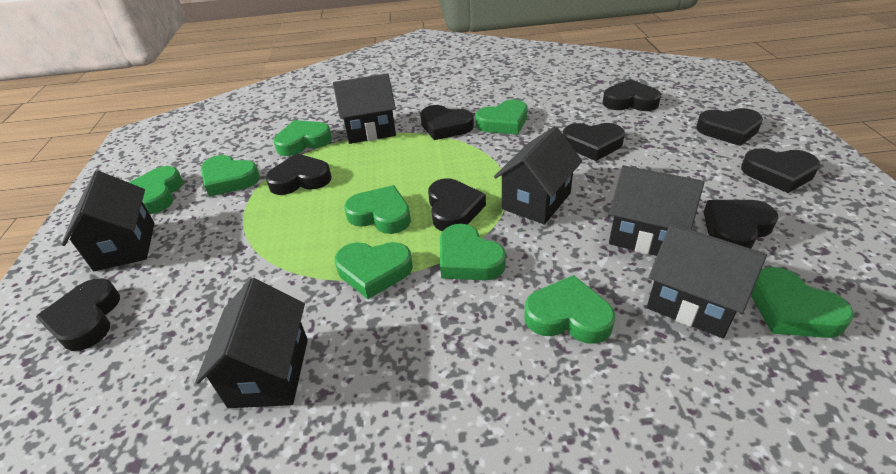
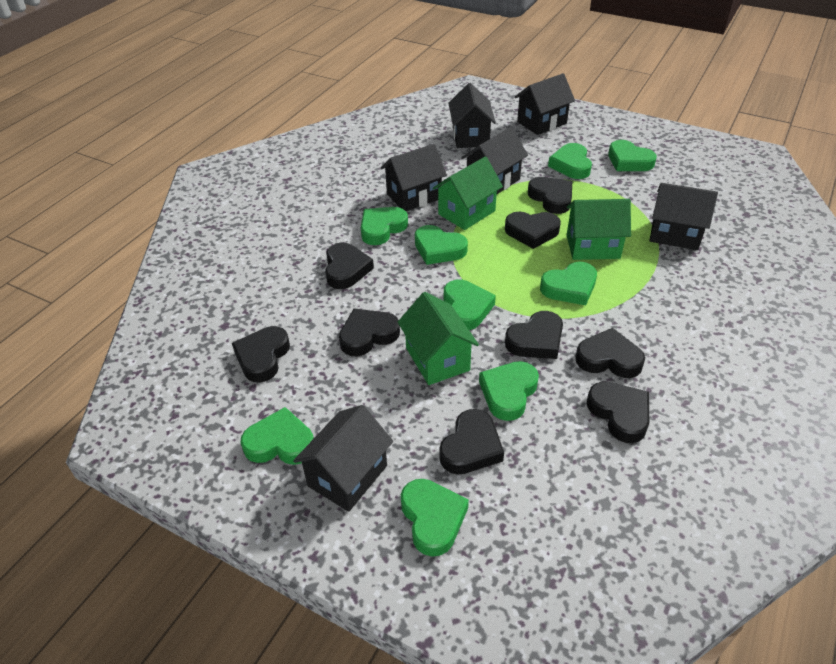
green house: none = 0 -> [398,292,479,385] [433,156,503,230] [567,199,631,260] = 3

